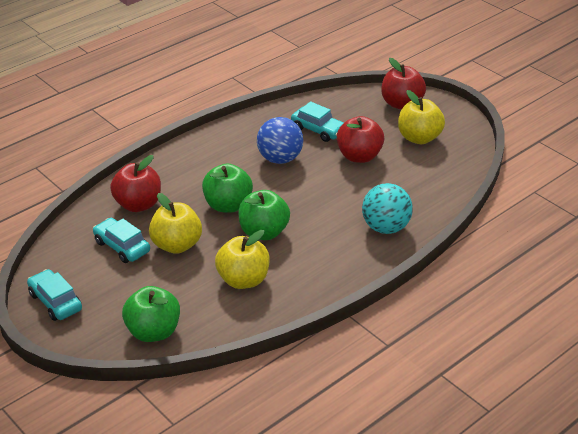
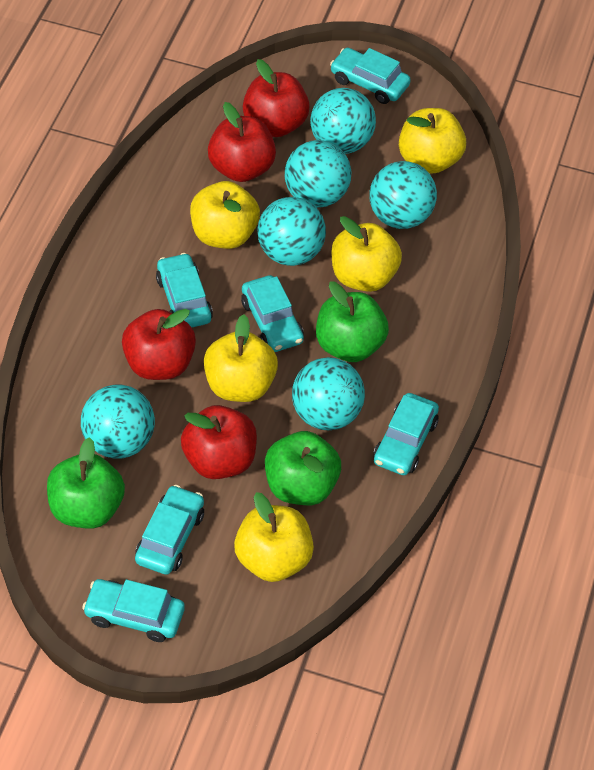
blue ball: [257,117,303,164] = 1 -> none = 0
red apple: [110,155,161,212] [337,116,384,163] [381,58,426,110] = 3 -> [122,309,196,380] [181,405,257,479] [208,102,276,182] [243,59,310,137] = 4
turquoise ball: [362,183,413,234] = 1 -> [81,385,155,459] [257,197,326,266] [285,140,351,208] [292,357,365,430] [310,88,376,154] [369,161,437,229] = 6
turquoise car: [27,269,82,321] [93,218,150,263] [291,101,344,142] = 3 -> [82,579,185,642] [135,485,204,575] [156,253,213,328] [241,275,304,352] [330,48,411,104] [373,393,439,475] = 6
yellow apple: [149,193,202,254] [215,230,270,289] [398,90,445,144] = 3 -> [190,181,260,249] [204,314,278,402] [234,492,314,582] [331,216,402,292] [399,108,466,174] = 5

